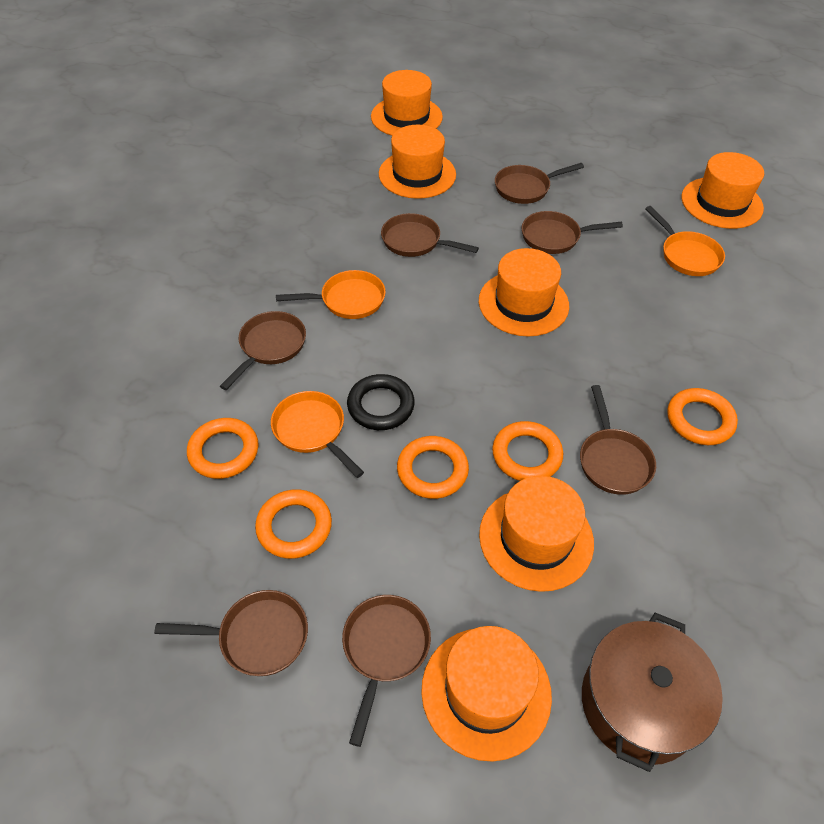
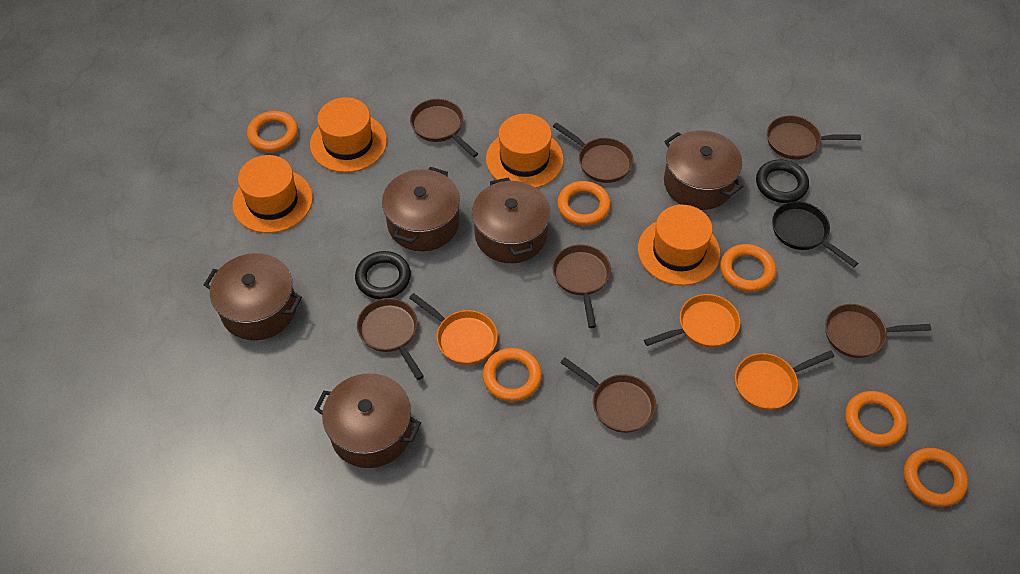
black pan: none = 0 -> [772,201,858,267] = 1
black ring: [347,374,415,430] = 1 -> [355,251,411,299] [756,160,809,203] = 2
brown pot: [582,613,723,772] = 1 -> [204,253,302,340] [315,373,421,468] [382,167,460,251] [472,177,550,263] [664,130,743,210] = 5
orange hat: [371,70,443,136] [379,125,456,199] [421,626,552,761] [479,248,569,336] [479,476,594,592] [681,152,764,229] = 6 -> [232,155,313,233] [310,97,387,173] [486,114,564,188] [638,205,720,286] = 4
orange ring: [187,418,259,479] [255,489,332,559] [397,436,469,499] [492,421,563,481] [667,388,738,445] = 5 -> [247,111,298,152] [483,348,542,402] [557,181,611,226] [720,244,776,292] [845,391,907,447] [904,448,968,507] = 6

